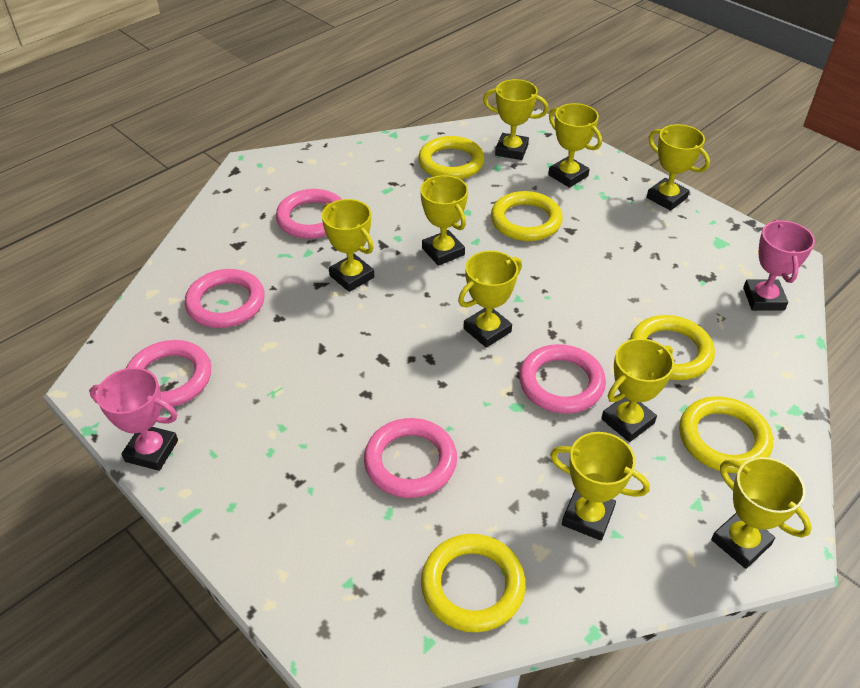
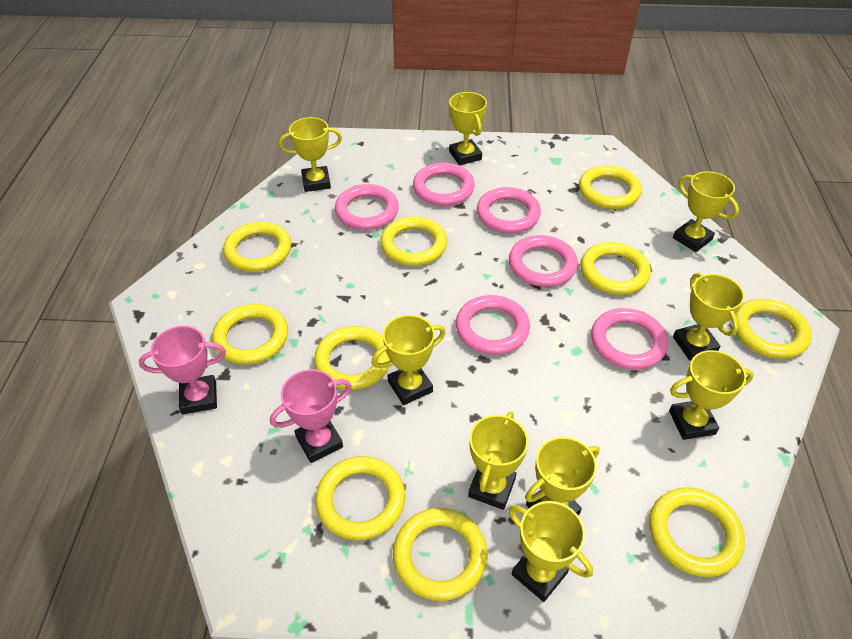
pink ring: [126,340,211,409] [185,269,265,328] [276,189,342,239] [364,418,457,498] [519,344,606,414] = 5 -> [335,184,399,230] [413,163,475,206] [456,295,530,355] [477,187,541,233] [509,235,578,287] [591,308,668,370] = 6
yellow ring: [418,136,485,179] [421,534,526,633] [491,191,563,241] [630,315,715,380] [679,396,773,473] = 5 -> [212,304,288,365] [223,222,291,272] [314,326,390,390] [315,456,405,540] [380,216,447,266] [393,508,488,601] [579,165,642,209] [580,242,651,295] [649,487,745,577] [735,299,812,359] = 10

